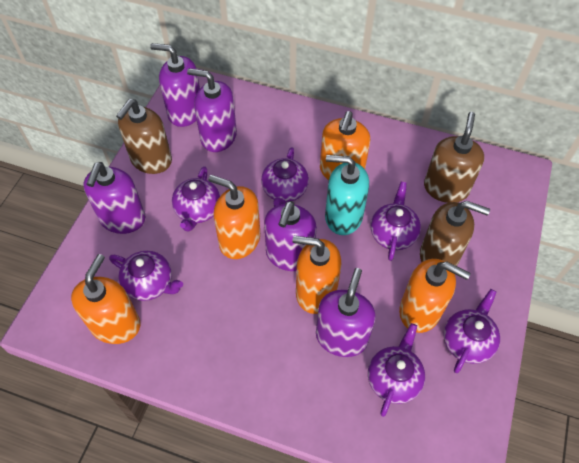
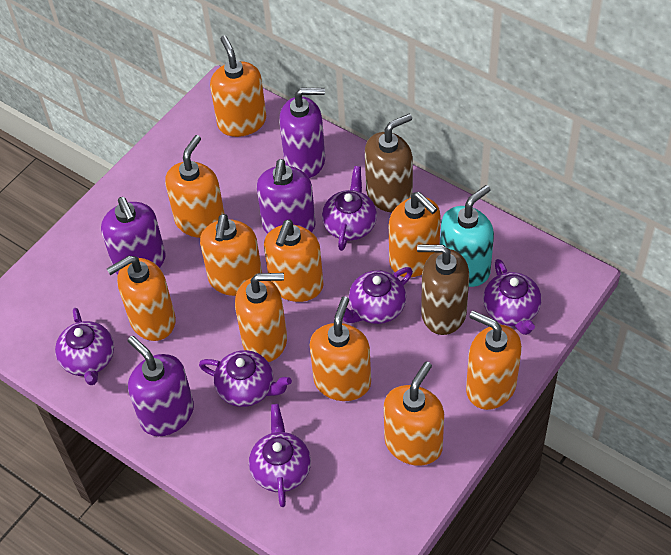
brown soap dispenser: [116,99,172,174] [420,201,490,266] [424,112,484,203] = 3 -> [365,114,413,213] [417,245,469,335] = 2
orange soap dispenser: [71,254,140,344] [208,175,260,259] [293,236,342,314] [320,111,370,180] [399,259,471,333] = 5 -> [107,256,176,341] [165,135,225,238] [200,214,262,296] [210,35,266,137] [235,273,287,362] [264,220,324,302] [310,296,371,401] [384,361,444,466] [389,192,441,277] [466,311,522,410] = 10
purple soap dispenser: [84,162,146,234] [150,43,200,127] [187,68,237,152] [264,201,317,271] [316,268,376,357] = 5 -> [101,197,166,274] [128,336,194,436] [257,159,315,234] [279,88,325,178] = 4

